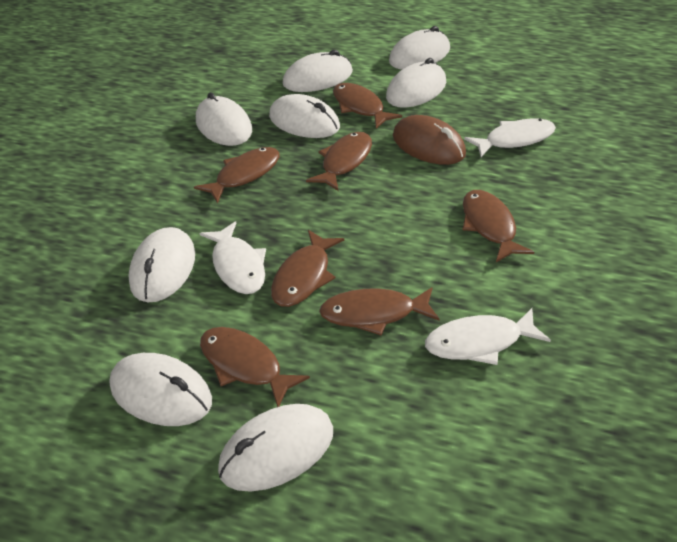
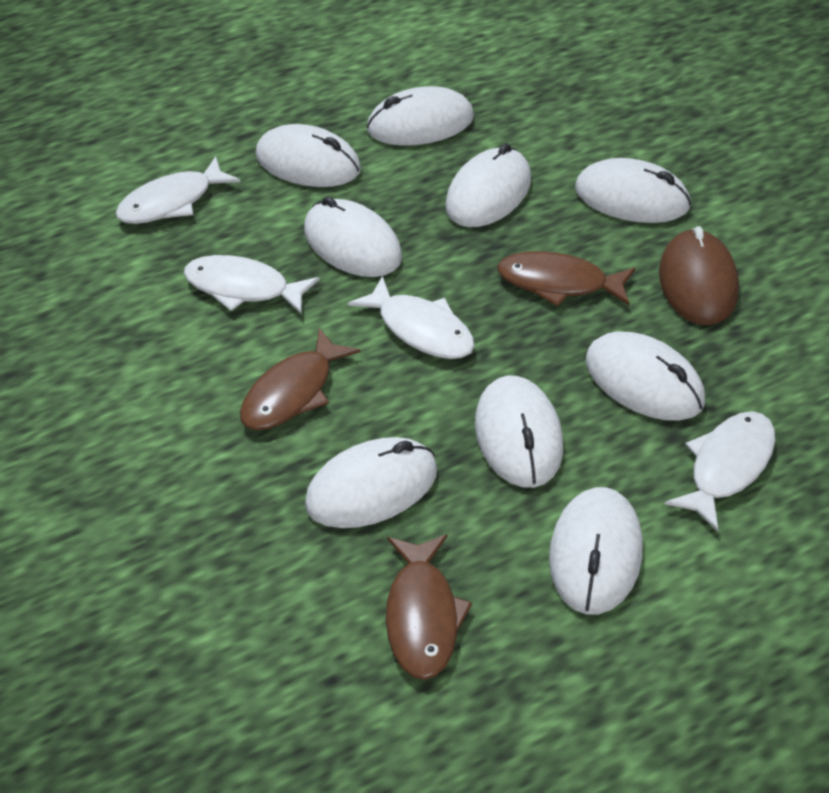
brown fish: [194,147,280,204] [200,327,310,407] [271,230,344,307] [306,132,372,191] [319,287,439,336] [333,83,402,129] [463,190,534,262] = 7 -> [240,328,361,430] [386,534,472,680] [497,251,635,307] = 3
white fish: [199,221,266,294] [425,308,551,365] [464,118,556,157] = 3 -> [115,156,240,224] [184,255,320,315] [348,276,475,359] [665,411,775,532] = 4
white mouse: [109,353,212,426] [128,227,195,302] [196,92,252,146] [218,404,333,492] [269,94,340,138] [283,50,353,92] [386,58,446,108] [389,26,450,69] = 8 -> [256,124,361,187] [304,196,402,277] [305,437,437,528] [367,86,474,146] [445,143,531,227] [475,376,563,488] [549,487,643,614] [575,158,691,223] [586,331,705,421] = 9

